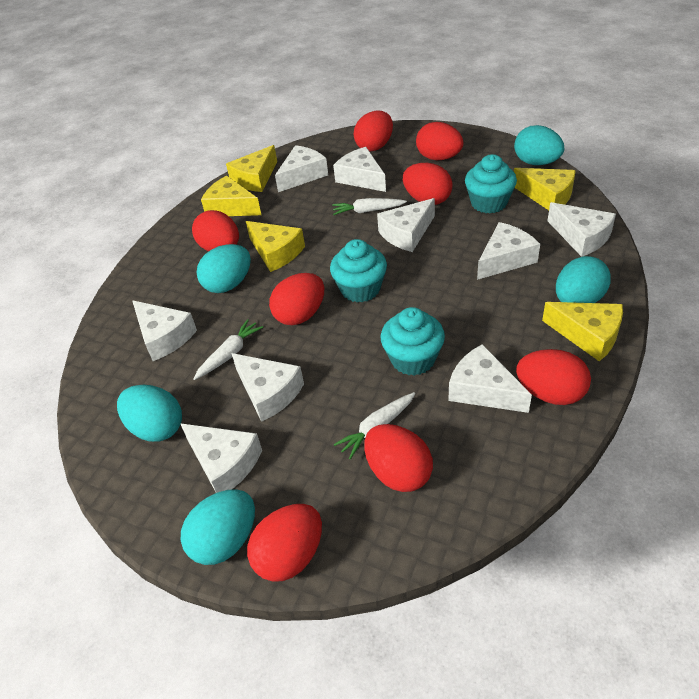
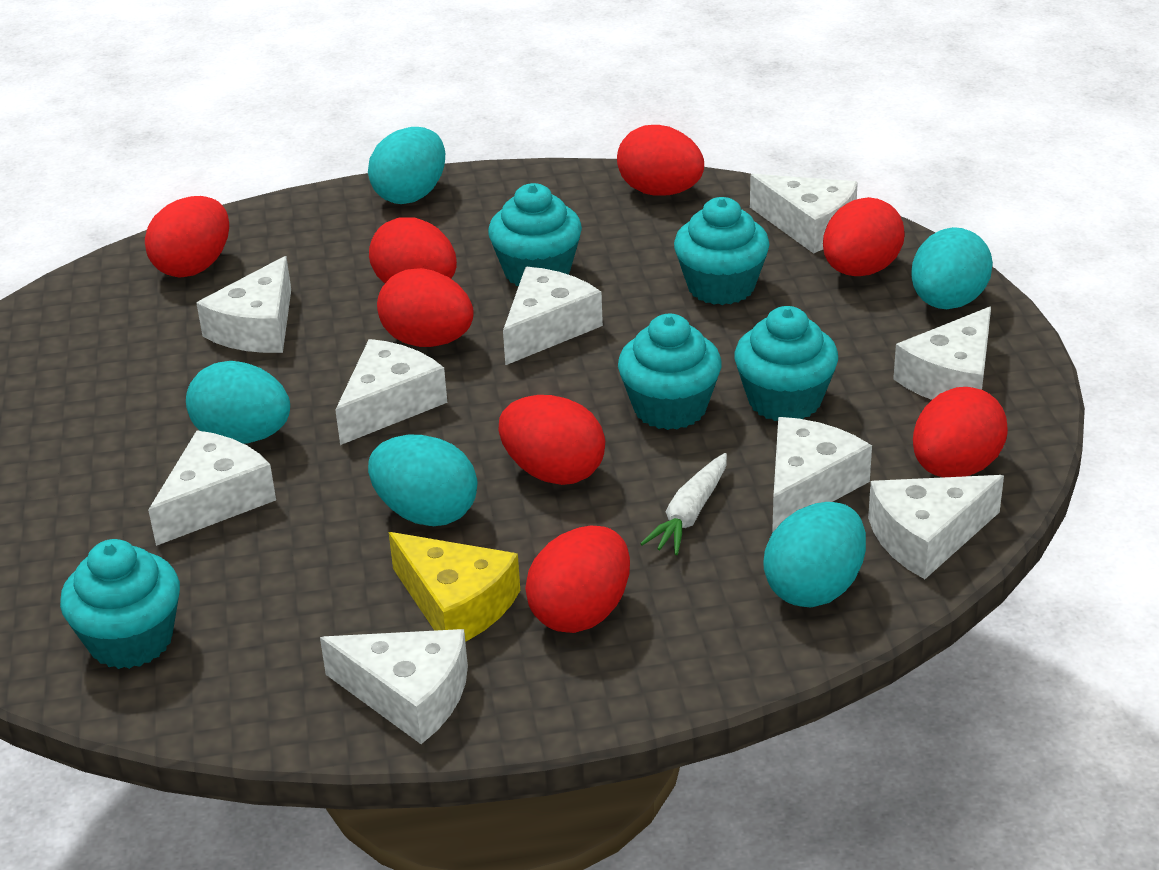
turquoise cupcake: [330,239,387,302] [381,307,445,376] [465,154,517,213] = 3 -> [60,539,180,669] [488,183,582,286] [618,314,722,430] [674,197,769,305] [735,306,838,421] = 5
white carrot: [193,319,263,380] [332,198,407,215] [334,392,415,459] = 3 -> [640,453,727,555] = 1
yellow cheese: [201,175,261,216] [226,145,277,192] [246,221,305,272] [514,168,576,210] [542,302,623,361] = 5 -> [389,532,520,642] = 1

